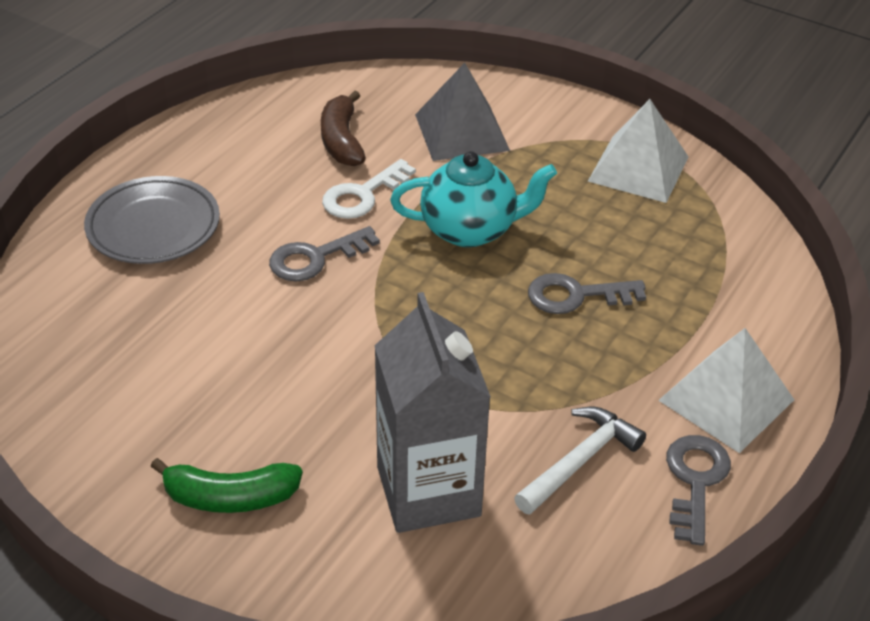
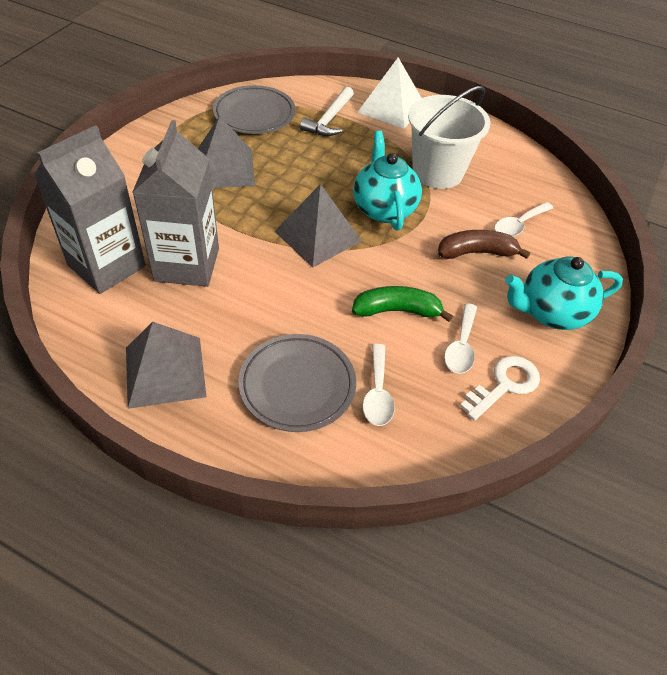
grey carton: [374,292,491,533] = 1 -> [33,125,146,294] [133,120,219,287] = 2
grey key: [269,226,380,281] [528,273,646,314] [666,435,731,546] = 3 -> none = 0
grey plate: [84,176,220,264] = 1 -> [213,85,296,134] [238,334,356,432] = 2
grey pyramid: [415,63,510,161] = 1 -> [126,322,207,409] [198,116,255,188] [274,184,362,268] = 3
turquoise teapot: [390,151,557,247] = 1 -> [353,131,422,230] [505,256,623,330] = 2
white bucket: none = 0 -> [408,86,490,189] = 1
white pyramid: [588,99,688,203] [658,328,794,453] = 2 -> [357,57,422,129] = 1
white spoon: none = 0 -> [362,344,395,426] [444,303,477,374] [494,202,553,237] = 3

